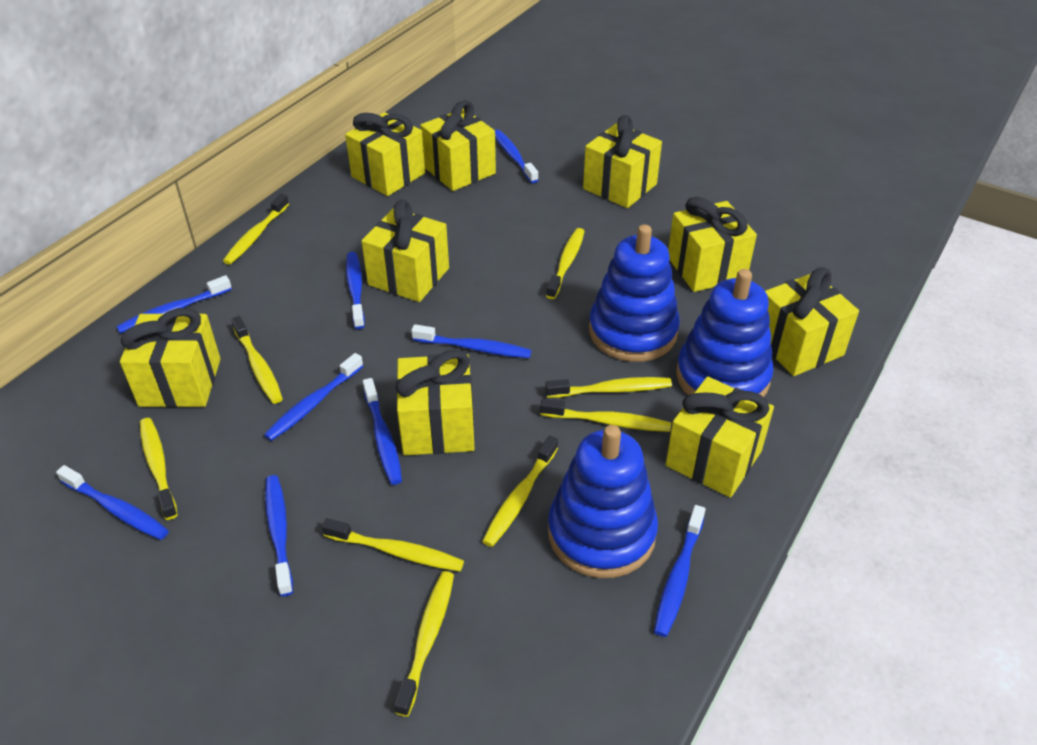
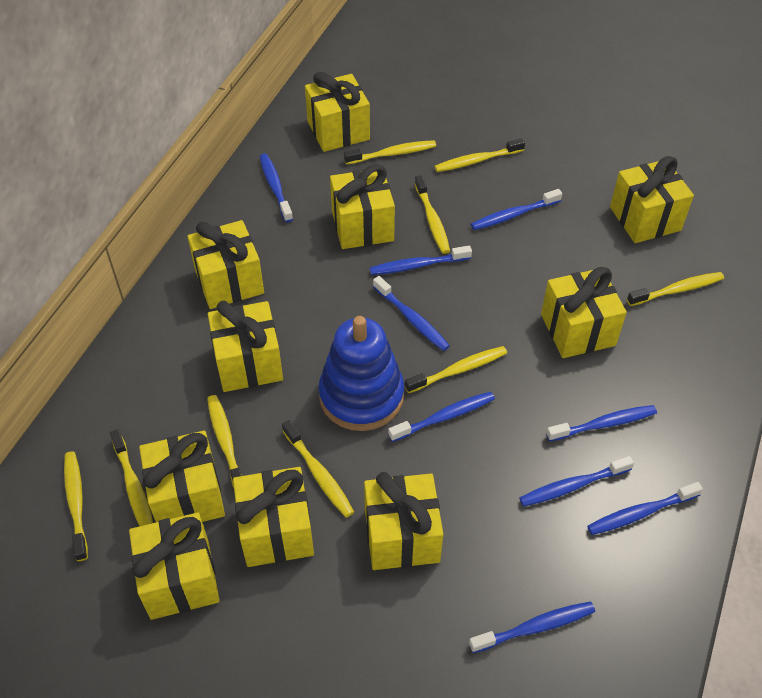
blue stacking toy: [548,425,658,578] [589,224,680,362] [676,269,773,397] = 3 -> [318,316,404,431] = 1
yellow gift: [120,308,221,407] [345,112,425,196] [362,200,449,302] [396,350,475,455] [420,100,496,191] [583,115,662,208] [665,377,774,498] [668,197,757,292] [765,267,859,376] = 9 -> [129,512,220,620] [139,430,225,522] [187,220,264,309] [208,300,283,392] [233,467,314,567] [305,72,370,152] [330,164,395,249] [364,472,443,570] [541,267,627,358] [610,156,694,243] = 10

